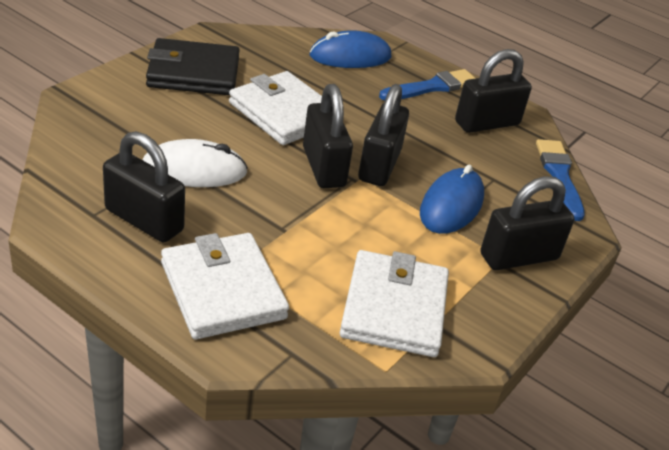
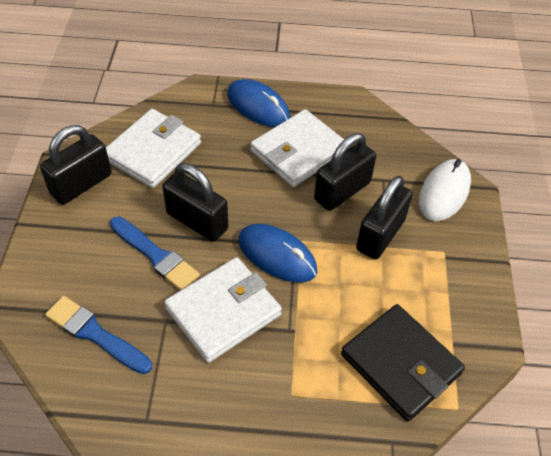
black padlock: [103,131,185,242] [303,84,353,188] [358,84,409,186] [455,49,532,133] [480,176,574,270] = 5 -> [40,125,111,205] [162,164,228,242] [314,133,376,211] [356,176,413,259] = 4

